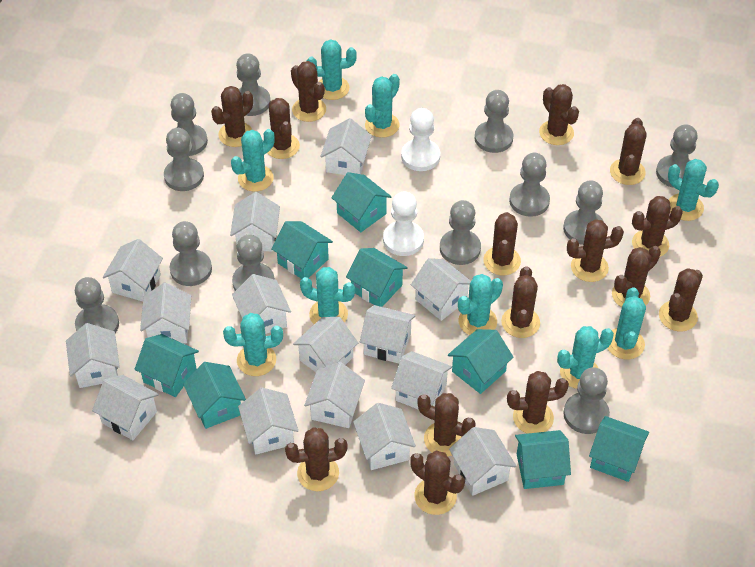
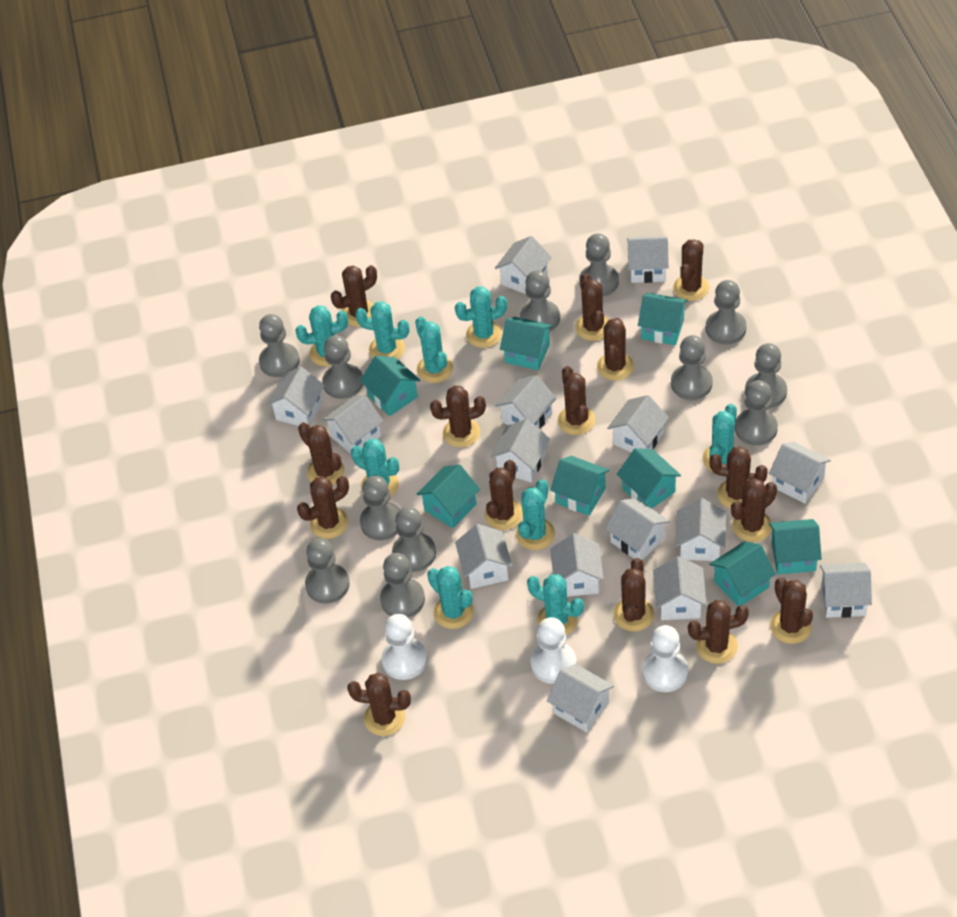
white pawn: [383,192,424,256] [401,108,440,171] = 2 -> [381,614,427,680] [530,617,577,684] [642,625,688,692] = 3

